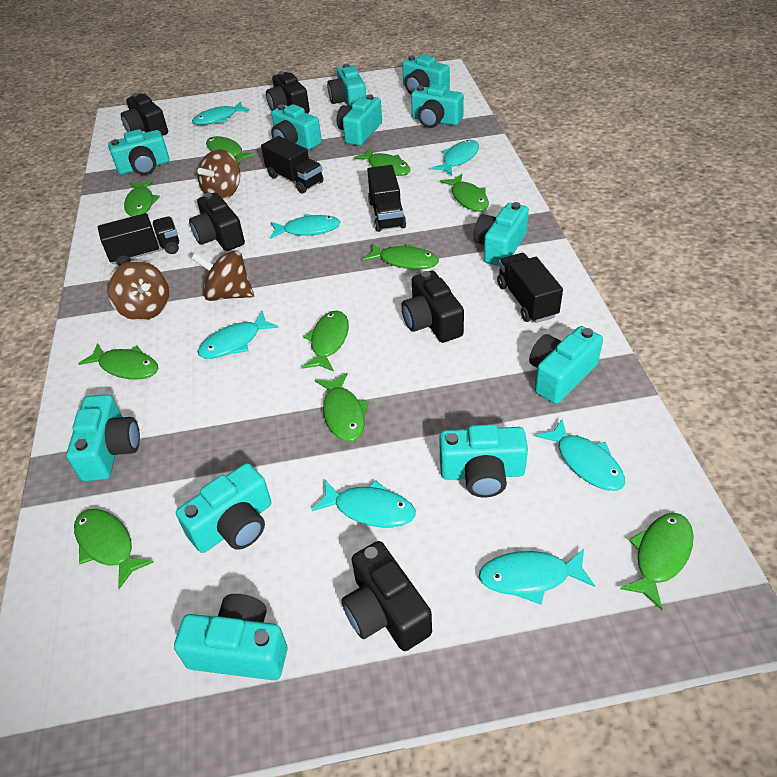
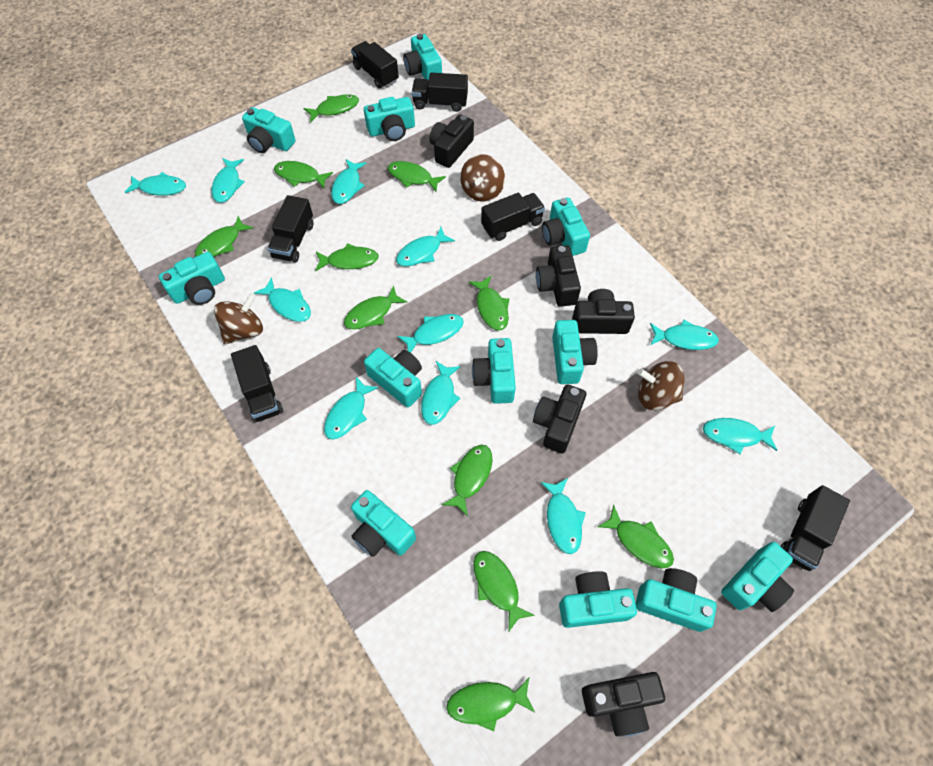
black truck: [98,213,179,266] [261,136,324,194] [367,165,406,232] [497,253,563,323] = 4 -> [231,345,283,423] [267,195,313,263] [351,41,399,88] [412,73,468,112] [481,192,545,241] [781,485,850,571] = 6
green fish: [74,509,154,589] [78,343,158,380] [124,179,160,217] [206,136,256,164] [302,311,349,372] [315,373,369,442] [354,147,410,176] [363,243,439,269] [440,174,489,212] [620,513,694,610] = 10 -> [195,216,253,257] [274,161,333,188] [303,94,359,123] [315,243,379,271] [344,285,407,329] [388,161,446,191] [442,445,492,517] [446,678,535,731] [468,276,509,330] [473,551,535,631] [598,505,674,568] = 11
turquoise fish: [192,101,250,125] [198,311,279,359] [270,214,341,239] [312,480,416,527] [431,140,479,175] [479,549,595,605] [536,419,625,491] = 7 -> [124,172,186,196] [212,158,245,203] [254,277,311,322] [324,377,379,440] [331,159,367,204] [396,227,455,266] [397,314,464,353] [421,361,461,425] [540,478,586,554] [650,320,719,350] [703,418,777,454] = 11

